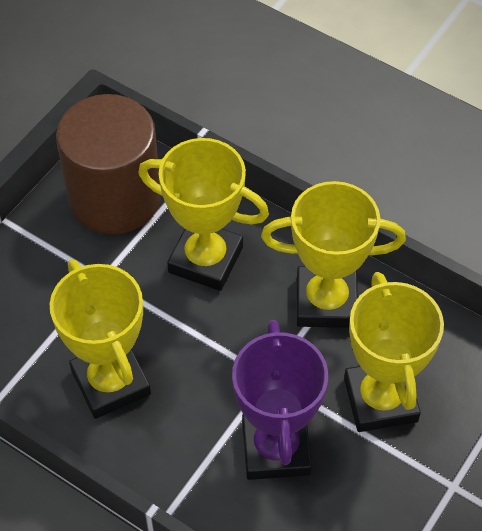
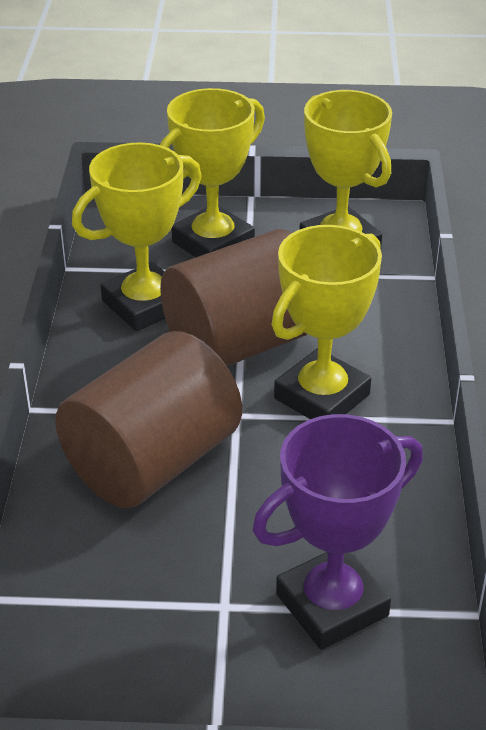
brown cylinder: [56,94,161,235] = 1 -> [55,331,242,508] [160,229,308,366] = 2

